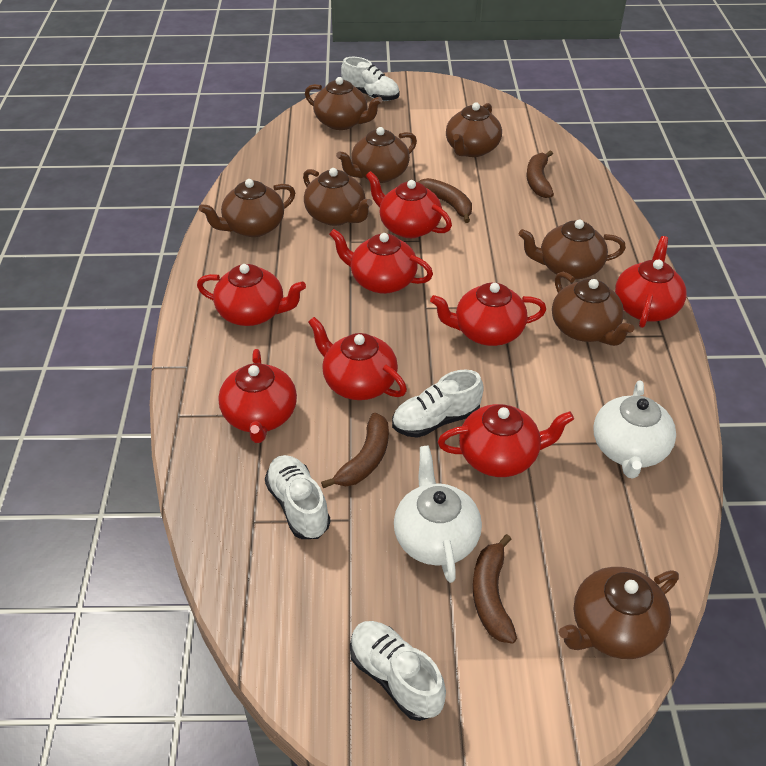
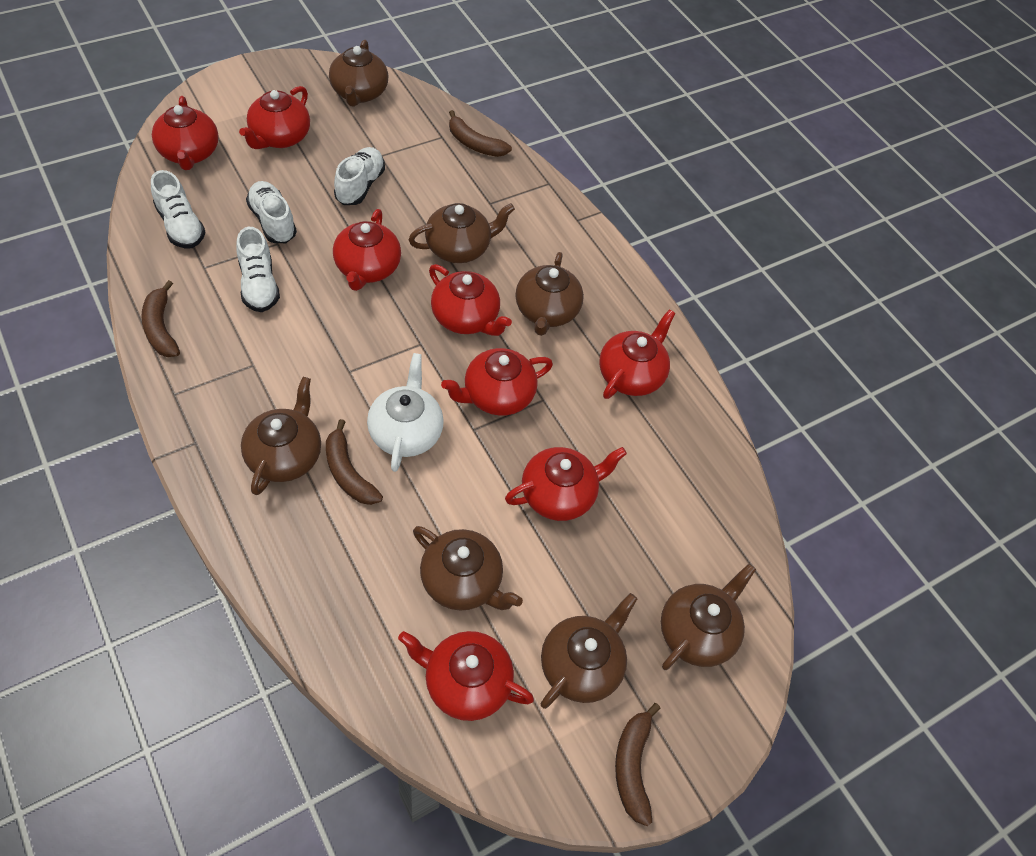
brown teapot: [199,179,296,237] [303,168,372,226] [305,77,382,130] [336,127,417,183] [446,103,502,157] [519,219,626,280] [552,272,634,346] [559,567,679,659] = 8 -> [241,377,321,495] [329,40,388,107] [409,203,515,263] [413,526,523,610] [516,252,584,336] [541,593,637,709] [661,564,756,670] = 7
white teapot: [394,446,482,583] [593,381,676,479] = 2 -> [367,353,444,472] = 1

